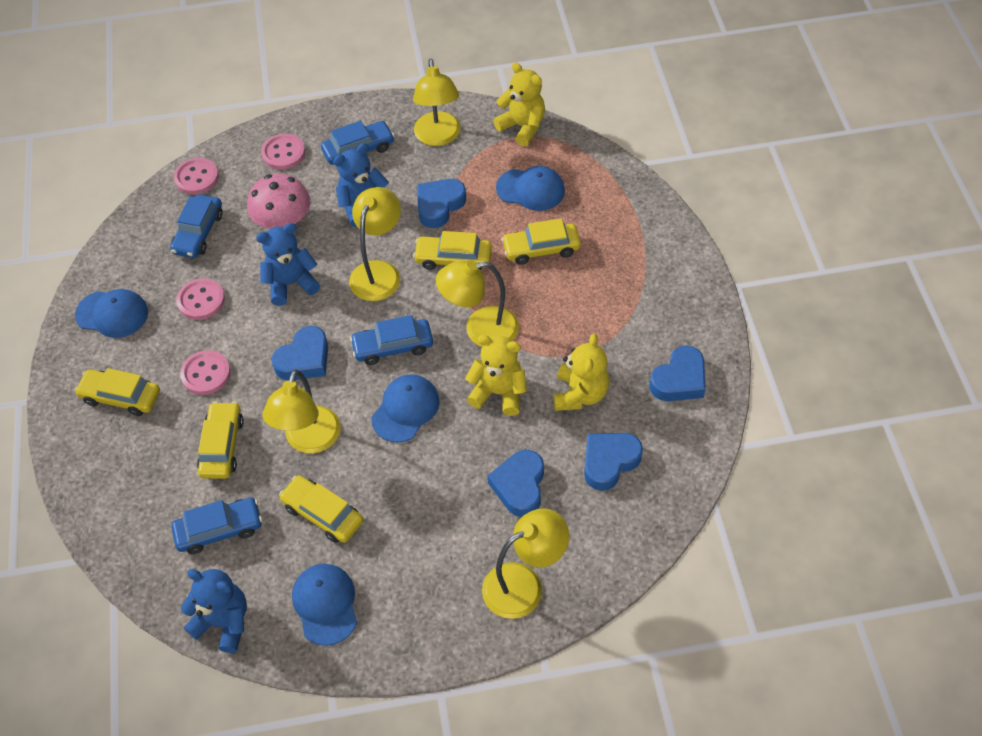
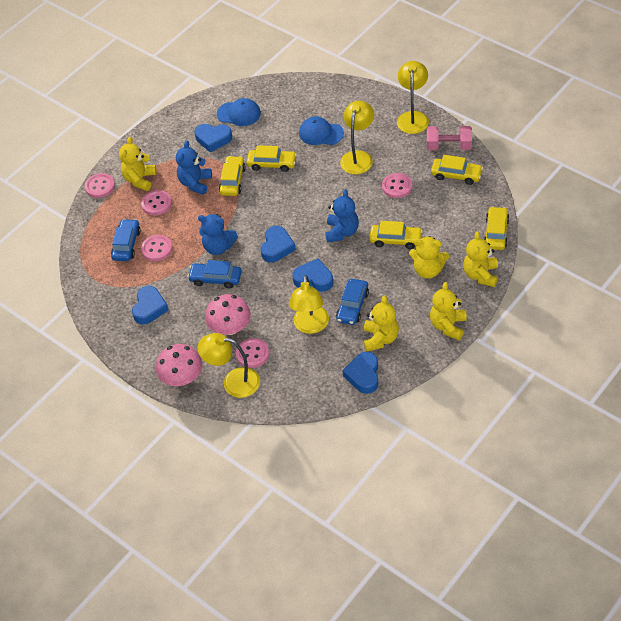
blue cap: [75,289,148,338] [292,564,357,646] [371,374,440,443] [496,166,565,211] = 4 -> [217,98,261,126] [299,116,344,145] = 2
blue car: [170,194,223,258] [171,498,262,554] [321,120,395,165] [350,315,433,365] = 4 -> [111,219,141,261] [188,260,242,289] [336,279,369,325] = 3
pink button: [174,158,219,195] [176,278,225,320] [180,350,231,395] [261,134,305,170] = 4 -> [85,173,115,198] [141,190,172,215] [141,235,172,261] [236,338,269,368] [382,173,412,198] = 5
pink dumbbell: none = 0 -> [427,126,472,150] = 1
pink mushroom: [247,174,311,229] = 1 -> [156,344,202,386] [205,294,251,335] = 2
yellow lamp: [262,370,341,454] [349,187,401,301] [413,59,461,146] [436,260,519,347] [482,508,569,619] = 5 -> [198,333,260,398] [289,275,329,334] [340,101,374,174] [397,61,429,134] = 4
yellow teddy bear: [465,335,527,416] [493,63,545,146] [553,334,609,411] = 3 -> [119,137,157,191] [364,295,399,352] [409,236,449,278] [430,282,467,340] [463,231,498,287] = 5

